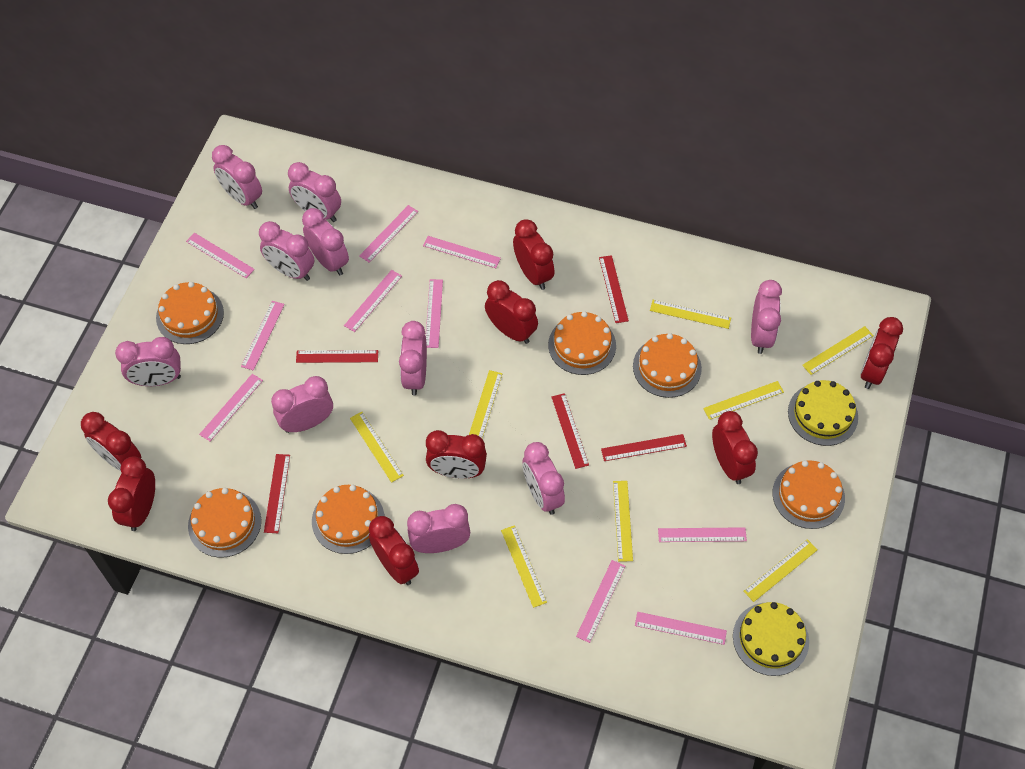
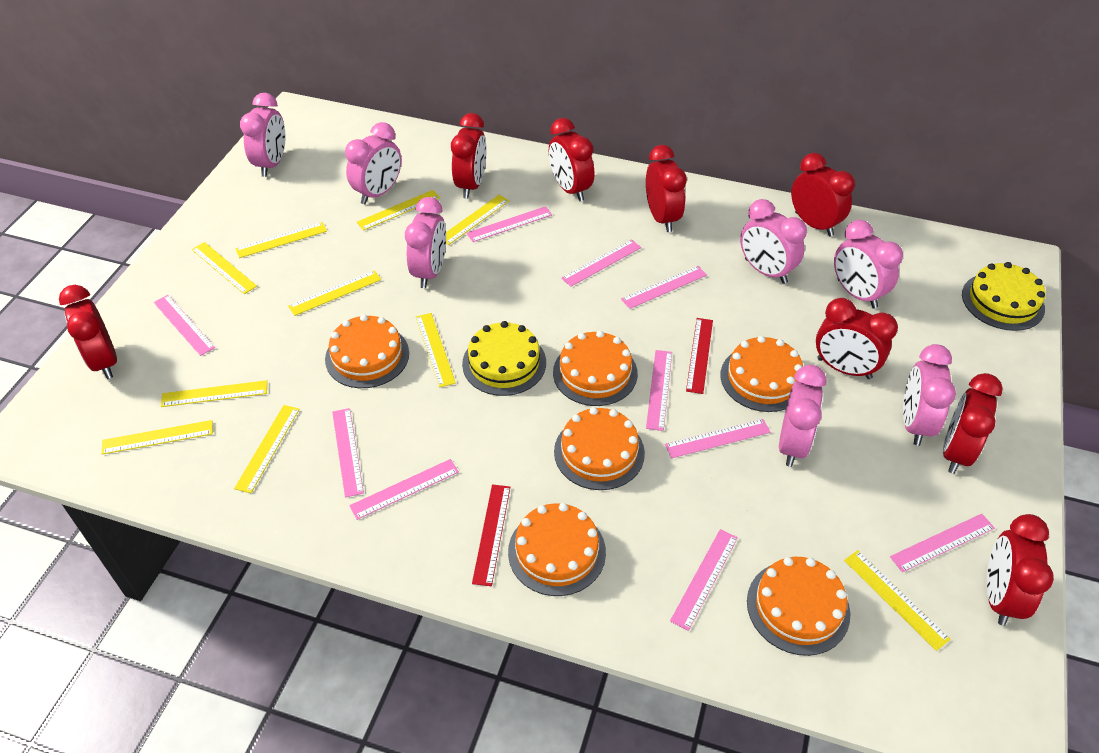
pink clock: [115,337,181,386] [212,145,262,209] [259,221,314,281] [271,376,333,433] [288,162,341,222] [302,208,349,275] [399,321,427,396] [407,504,470,553] [523,442,565,515] [751,280,782,354] = 10 -> [240,93,286,177] [345,122,401,204] [405,197,446,288] [740,199,807,284] [779,365,827,467] [834,220,903,309] [903,344,956,446] = 7
red ruler: [264,454,290,533] [296,350,378,363] [551,393,589,469] [599,255,629,323] [601,434,687,461] = 5 -> [472,485,510,586] [686,318,713,394] = 2
yellow ruler: [350,412,404,483] [469,370,502,438] [501,525,547,608] [613,481,633,562] [650,300,731,329] [703,381,784,420] [743,539,818,602] [802,326,874,375] = 8 -> [101,420,213,455] [161,380,267,407] [192,242,257,294] [234,405,300,493] [235,222,327,258] [288,270,381,316] [357,190,440,231] [416,313,456,387] [446,195,509,245] [844,550,951,651] = 10

